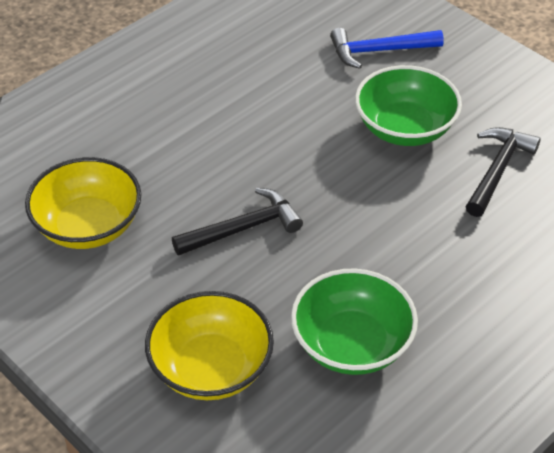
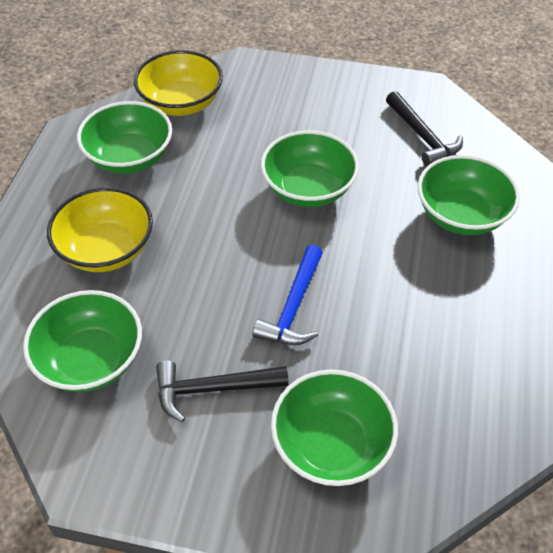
green bowl: [291,268,418,375] [355,65,462,146] = 2 -> [23,290,142,392] [77,101,172,174] [261,130,359,207] [271,369,398,486] [418,155,520,235] = 5

